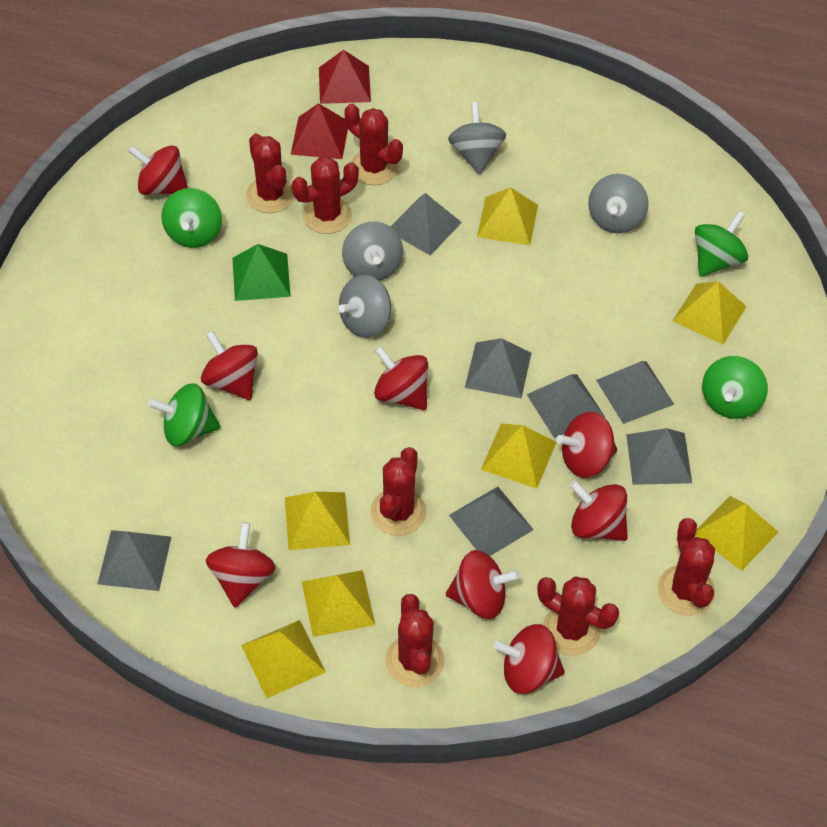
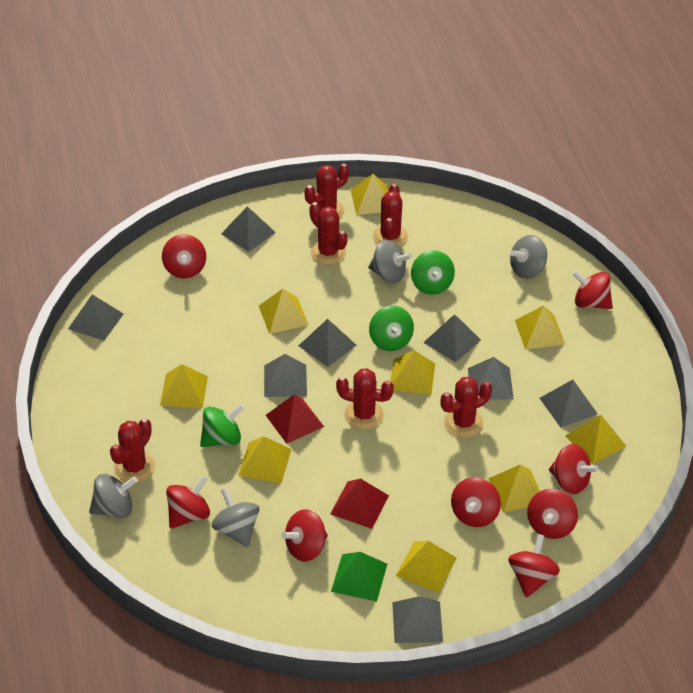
green spinning top: [148,383,220,446] [161,188,222,248] [695,211,748,277] [702,356,768,419] = 4 -> [200,404,244,447] [369,306,414,351] [411,250,455,295] = 3
grey pyramid: [98,530,171,591] [391,193,462,256] [449,487,534,556] [465,338,531,398] [527,374,605,438] [596,361,674,424] [626,428,692,485] = 7 -> [68,295,123,341] [221,206,276,252] [264,354,307,397] [299,319,356,367] [392,596,443,643] [423,314,481,362] [468,357,514,400] [540,380,598,427] = 8
red cactus: [246,133,295,213] [292,156,359,234] [345,104,403,185] [371,447,427,536] [385,594,444,687] [537,576,619,656] [658,518,715,616] = 7 -> [110,418,155,483] [304,164,349,218] [310,202,348,265] [336,368,394,430] [373,184,408,247] [440,377,492,438] = 6
yellow pyramid: [241,620,326,698] [285,492,350,550] [302,570,375,637] [477,187,538,245] [481,424,556,489] [673,281,747,344] [695,496,778,571] = 7 -> [160,364,208,408] [238,436,291,483] [259,289,309,334] [351,174,389,215] [390,350,435,395] [396,541,457,593] [488,464,540,513] [515,305,565,350] [566,415,626,464] = 9

